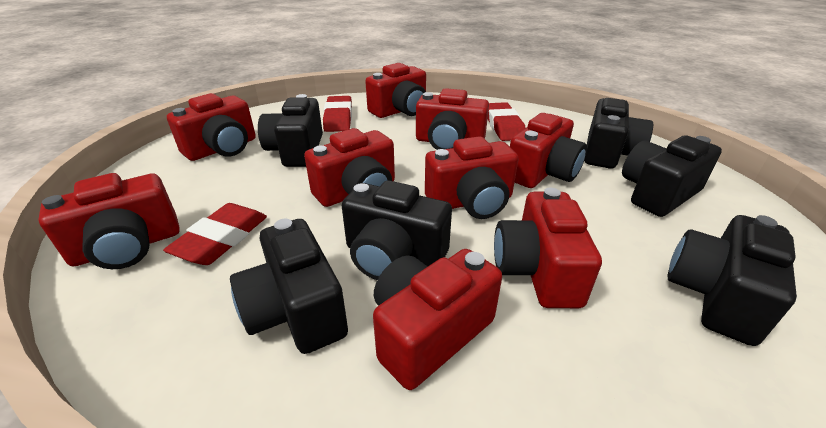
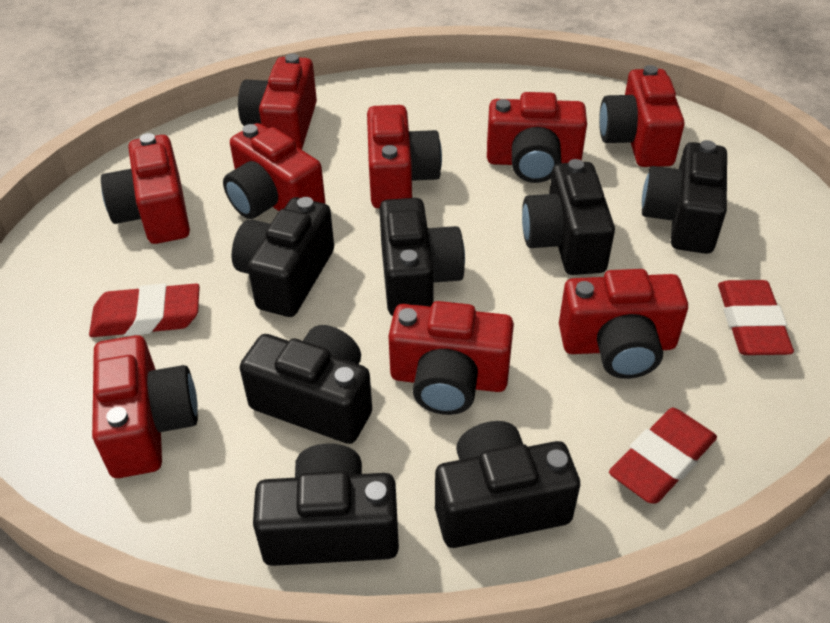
black camera: [230,219,348,354] [258,94,323,167] [342,180,452,280] [584,98,653,169] [622,135,722,217] [668,215,797,346] = 6 -> [232,197,334,317] [240,325,372,444] [253,444,399,566] [379,198,465,316] [435,421,580,548] [522,159,615,275] [642,140,727,254] = 7

